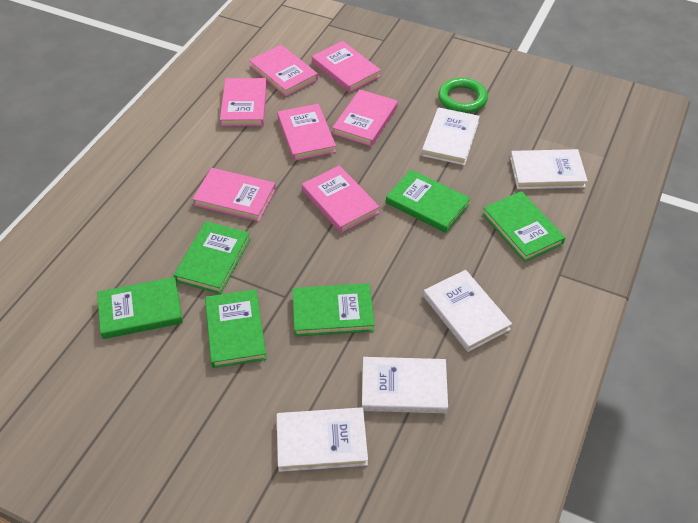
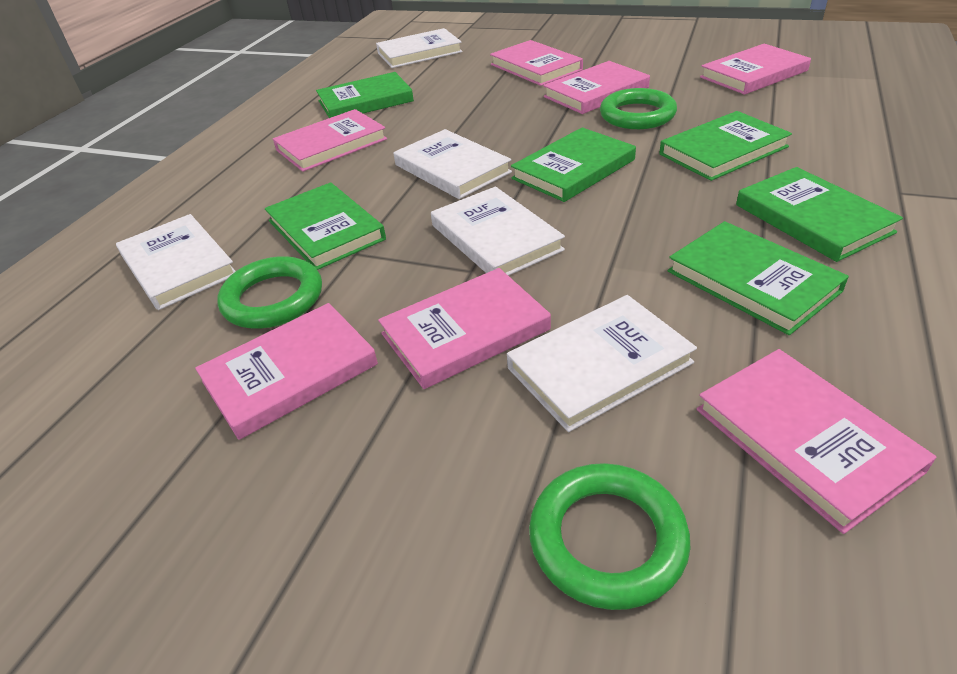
green ring: [438,78,488,113] = 1 -> [217,256,322,329] [529,463,690,610] [600,88,677,129] = 3

